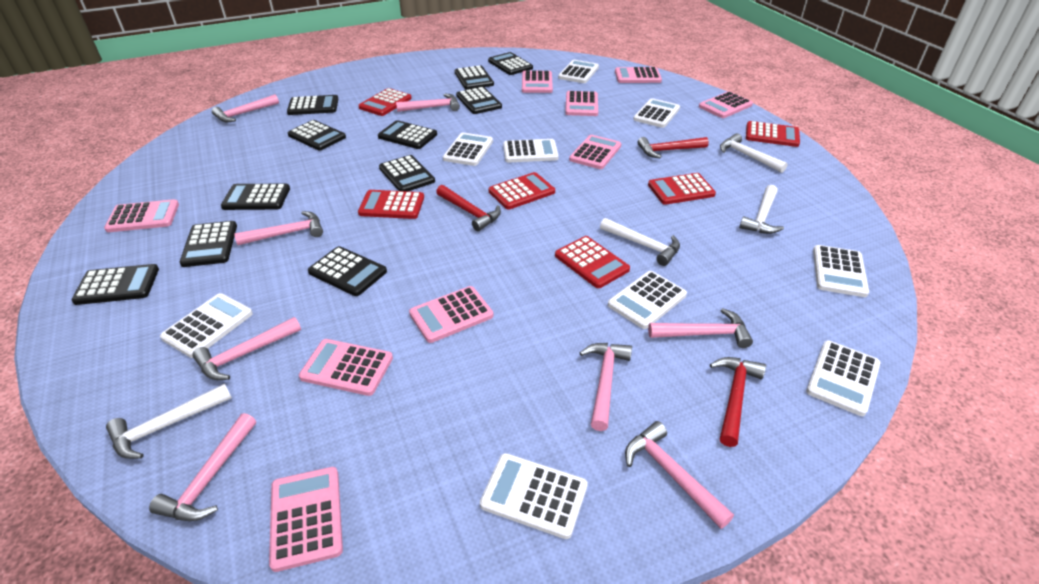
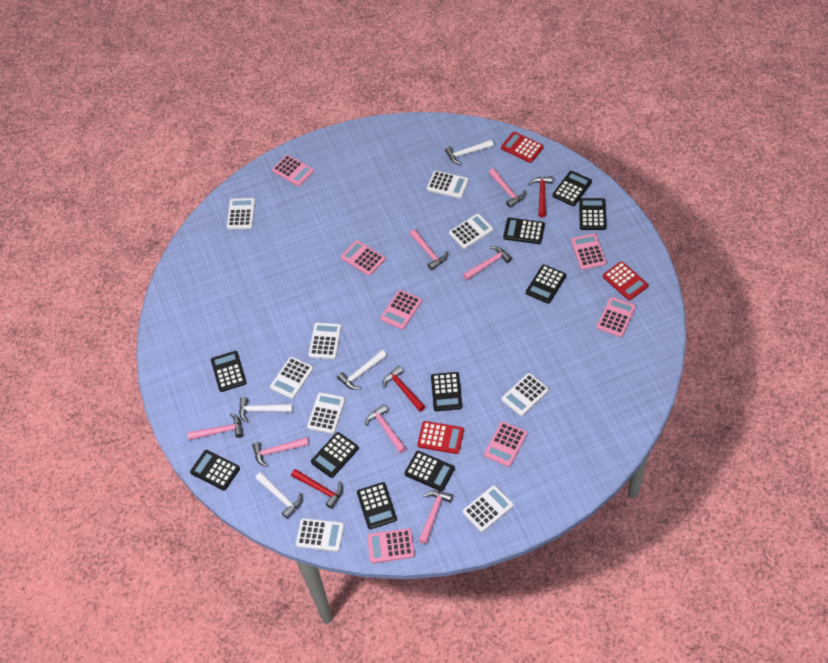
black calculator: [71,264,159,305] [180,221,237,267] [221,183,290,210] [287,95,338,115] [288,120,346,151] [308,246,387,296] [378,120,437,149] [379,155,435,191] [455,65,494,90] [456,87,502,114] [488,52,533,75] = 11 -> [190,450,240,491] [211,351,246,392] [311,432,359,478] [357,482,397,529] [405,451,455,491] [431,372,462,411] [503,218,545,244] [526,265,566,304] [552,171,592,206] [579,198,606,230] = 10
pink calculator: [104,199,179,232] [269,467,343,572] [299,339,393,396] [409,286,493,343] [522,71,553,93] [565,91,598,116] [569,135,621,169] [615,67,662,83] [699,91,753,118] = 9 -> [272,155,314,186] [341,240,385,276] [367,528,415,563] [380,290,422,330] [484,421,527,467] [571,233,607,270] [597,297,636,337] = 7
pink hammer: [149,413,256,521] [192,317,301,380] [212,94,279,122] [234,211,323,245] [396,94,460,112] [579,343,632,431] [625,421,734,529] [648,308,753,348] = 8 -> [188,414,244,440] [252,437,309,467] [365,404,407,453] [410,229,448,270] [418,490,453,544] [463,246,512,280] [489,168,526,208] = 7
red calculator: [358,88,412,116] [358,190,424,219] [489,172,555,210] [555,236,630,288] [648,173,716,205] [746,121,800,147] = 6 -> [417,421,464,454] [501,132,544,163] [603,261,648,300] = 3

